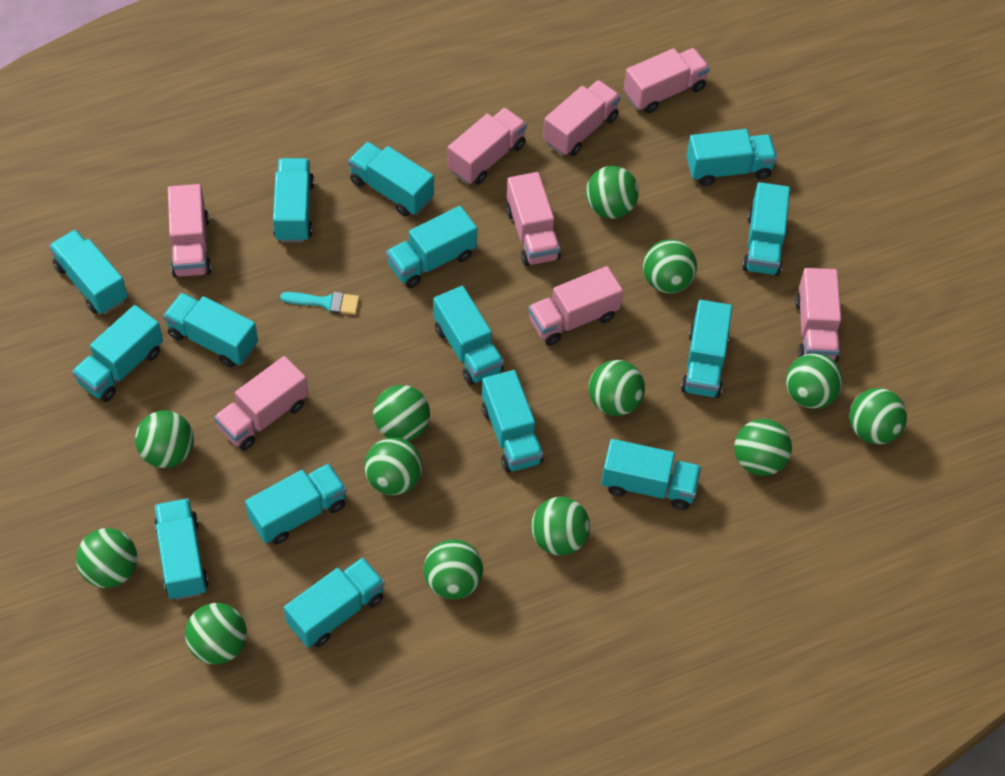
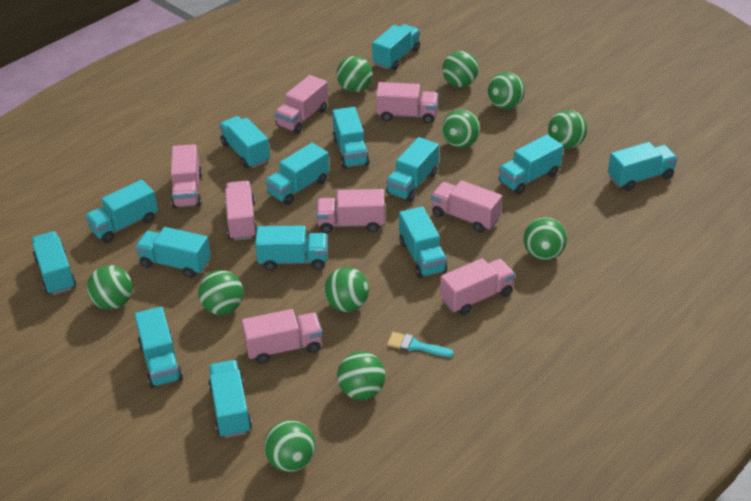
green ball: [76,528,137,588] [135,410,194,468] [185,603,247,664] [364,437,422,495] [373,385,430,441] [424,539,483,599] [531,497,590,556] [586,166,639,219] [589,360,645,416] [643,239,697,293] [734,419,792,476] [786,353,843,409] [849,388,907,444] = 13 -> [87,265,132,310] [198,270,243,315] [264,420,315,472] [324,267,369,312] [337,56,373,92] [337,351,385,400] [442,51,478,87] [442,110,480,148] [488,72,525,109] [523,217,567,260] [548,110,587,149] = 11
turquoise truck: [49,230,128,314] [72,305,163,402] [154,498,209,600] [163,293,258,367] [245,463,347,545] [273,158,314,242] [284,557,385,648] [348,142,434,217] [386,206,477,288] [433,286,504,385] [482,370,544,472] [601,439,701,510] [681,300,732,398] [686,129,777,186] [742,182,790,276] = 15 -> [31,231,76,295] [85,180,158,243] [134,307,183,388] [135,227,211,278] [208,360,252,438] [219,116,270,168] [255,226,328,271] [265,143,329,205] [332,107,370,169] [372,24,420,70] [386,137,439,202] [399,206,447,278] [498,134,563,194] [608,142,678,191] = 14

